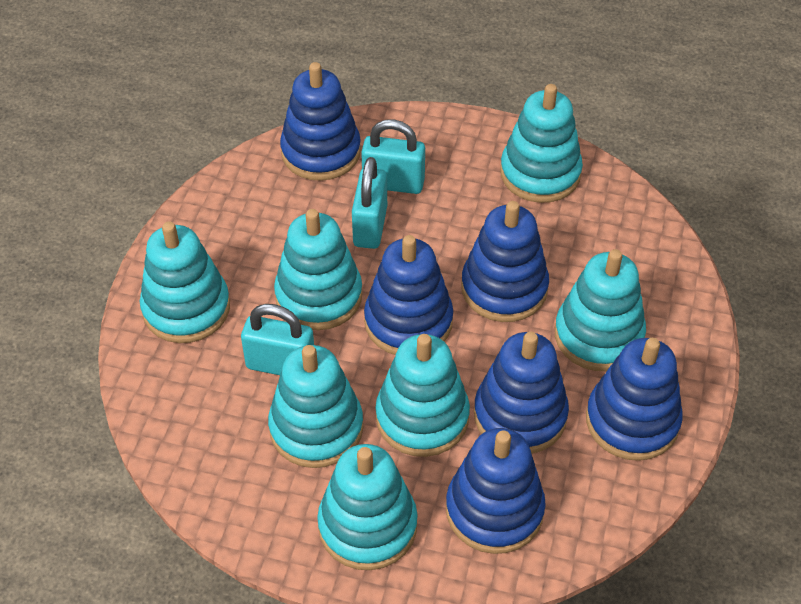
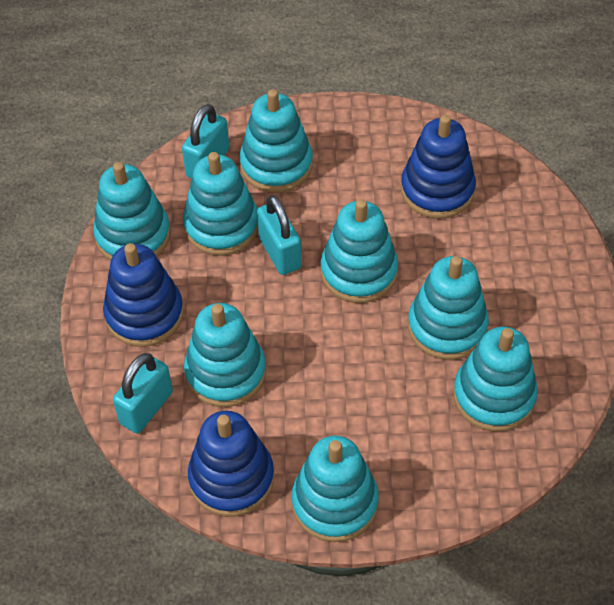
blue stacking toy: [280,62,361,181] [364,235,453,355] [446,428,546,554] [461,201,549,322] [474,332,569,454] [586,338,683,461] = 6 -> [103,243,184,347] [188,411,274,517] [401,115,476,219] = 3
turquoise stacking toy: [140,221,230,343] [268,345,363,468] [274,209,363,330] [317,444,418,570] [375,334,470,457] [500,84,583,203] [555,249,646,371] = 7 -> [93,162,171,261] [183,152,258,256] [184,303,266,407] [239,89,313,193] [291,436,379,542] [320,199,398,303] [408,256,489,360] [453,327,538,432] = 8

